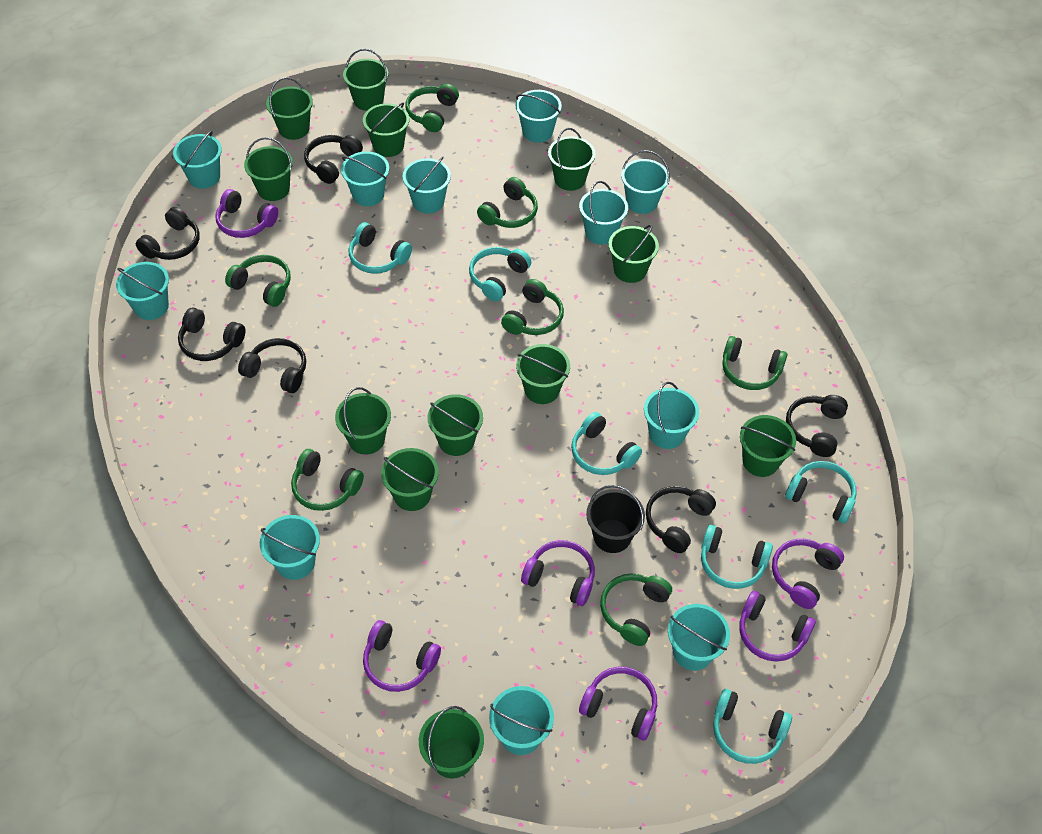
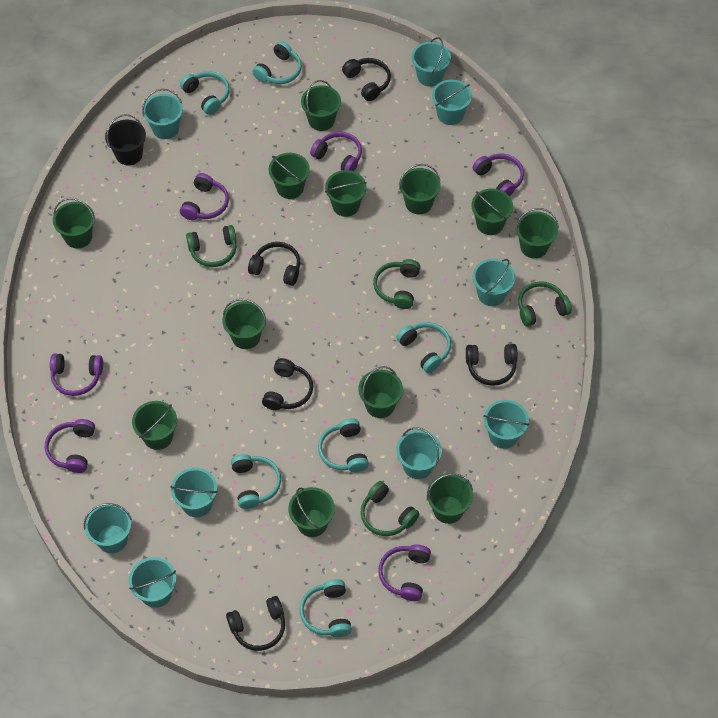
black headphones: [136,207,200,260] [178,307,246,361] [238,338,306,393] [304,135,363,184] [646,486,716,553] [786,395,848,457] = 6 -> [226,596,285,651] [248,242,300,286] [262,358,313,410] [342,58,391,101] [466,344,517,386] = 5
green headphones: [225,255,291,307] [291,449,364,511] [405,84,459,132] [477,177,538,228] [501,279,564,335] [600,573,672,646] [722,336,787,390] = 7 -> [186,225,237,267] [360,481,419,536] [373,259,420,309] [518,281,572,326] = 4
turquoise bucket: [116,262,169,320] [173,131,222,189] [260,515,320,580] [341,151,389,206] [403,157,451,213] [489,686,554,755] [516,90,562,143] [579,181,628,245] [621,150,670,214] [644,382,699,449] [668,604,730,671] = 11 -> [84,503,132,553] [129,557,176,608] [142,89,183,139] [170,468,218,517] [396,427,442,479] [412,37,451,87] [432,80,472,125] [472,259,515,306] [483,400,529,449] = 9

